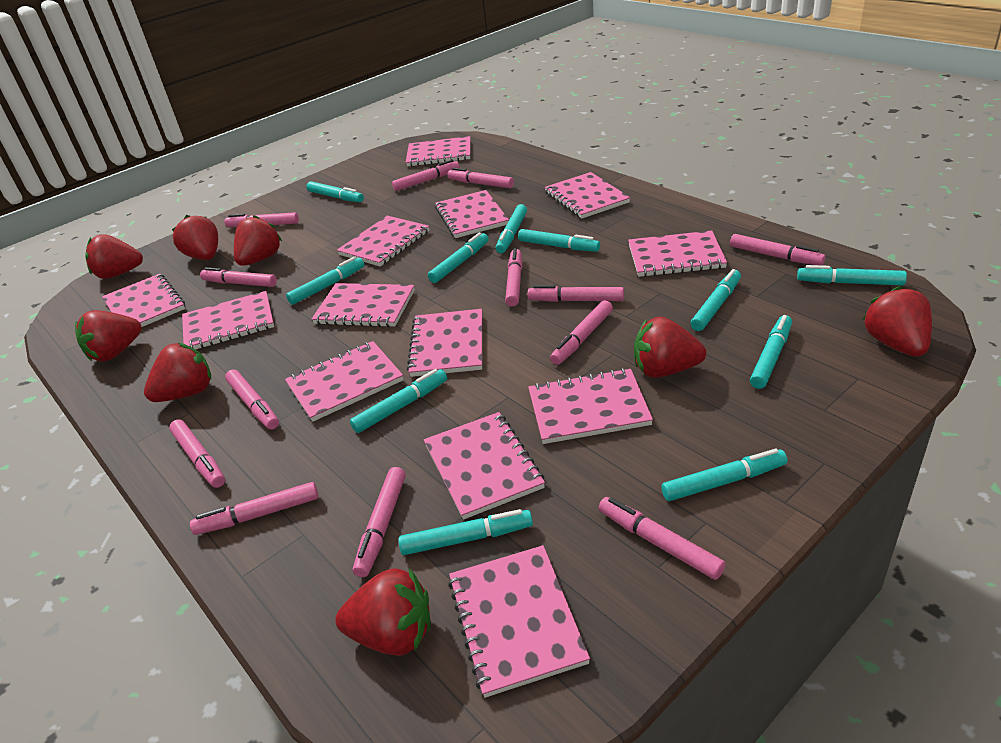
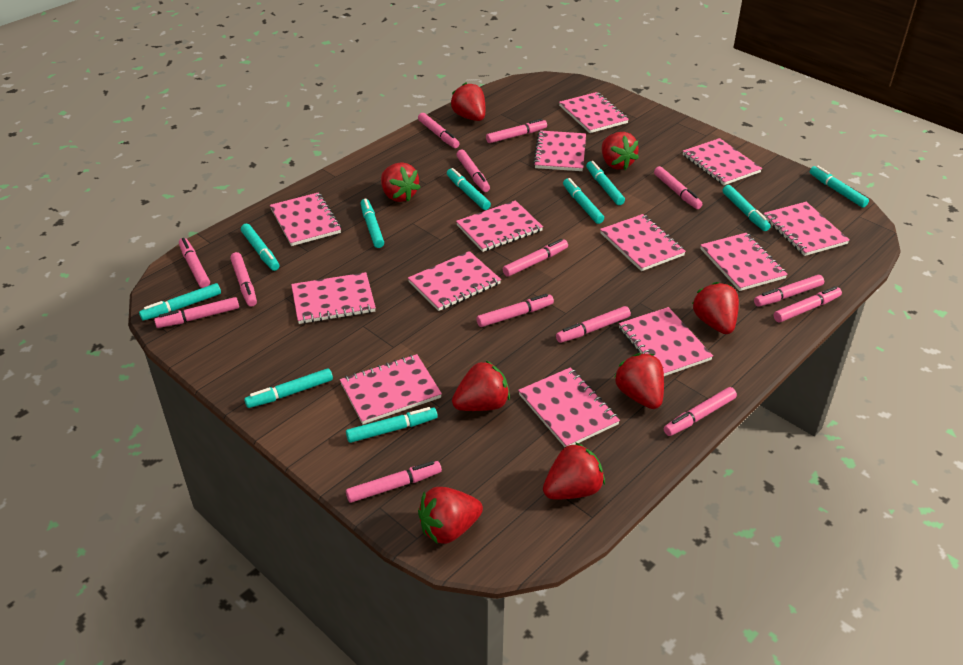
pink marker: [169,420,225,488] [190,482,319,535] [200,267,277,287] [224,212,299,227] [225,369,279,429] [353,467,406,577] [392,159,460,191] [447,167,514,188] [505,248,522,307] [527,285,624,302] [550,300,613,365] [599,497,725,580] [730,234,825,265] = 13 -> [154,297,239,328] [179,238,210,288] [230,252,257,307] [346,461,442,503] [418,113,459,148] [456,150,490,192] [476,294,554,327] [486,119,547,143] [503,239,568,277] [556,306,631,343] [654,166,703,209] [664,387,737,436] [754,275,824,306] [774,286,842,322] = 14
turquoise marker: [286,256,365,305] [306,181,364,202] [350,369,447,433] [398,509,533,555] [428,232,489,283] [496,204,527,253] [518,229,600,252] [661,449,787,501] [690,269,741,331] [750,315,792,389] [797,265,907,285] = 11 -> [139,283,221,320] [241,223,279,271] [244,368,333,408] [346,407,438,443] [361,198,384,248] [447,168,491,210] [563,178,604,224] [586,161,625,205] [723,185,771,231] [810,166,869,208] = 10

